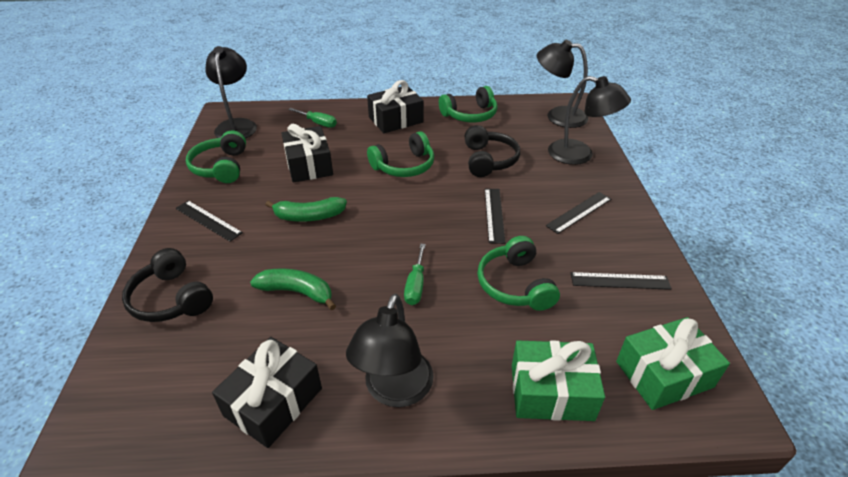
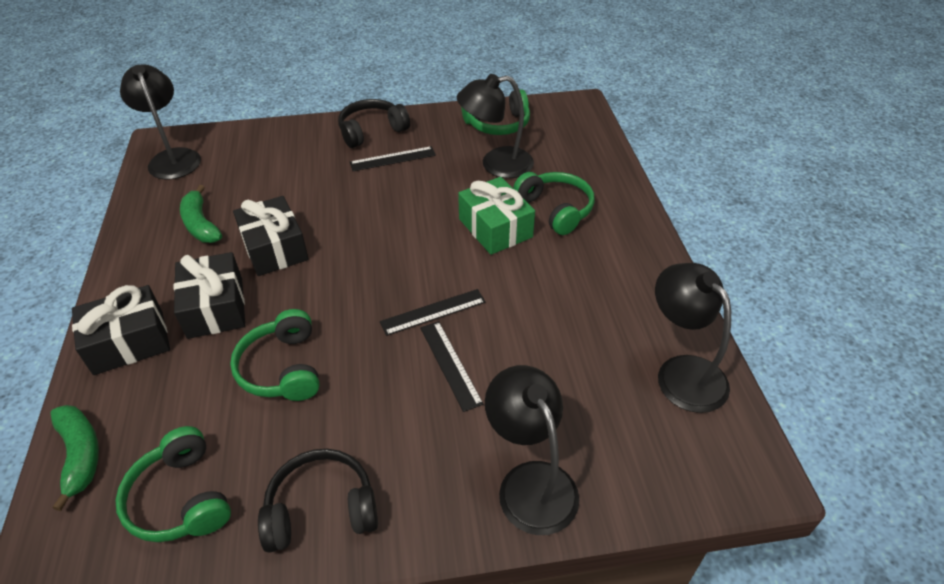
black ruler: [176,200,243,242] [485,189,505,244] [546,192,611,234] [571,272,672,290] = 4 -> [350,146,436,171] [380,289,486,336] [420,321,483,412] = 3
green gift: [512,340,605,421] [616,317,730,410] = 2 -> [458,177,535,255] = 1
green screwdriver: [288,108,337,128] [404,244,426,305] = 2 -> none = 0

